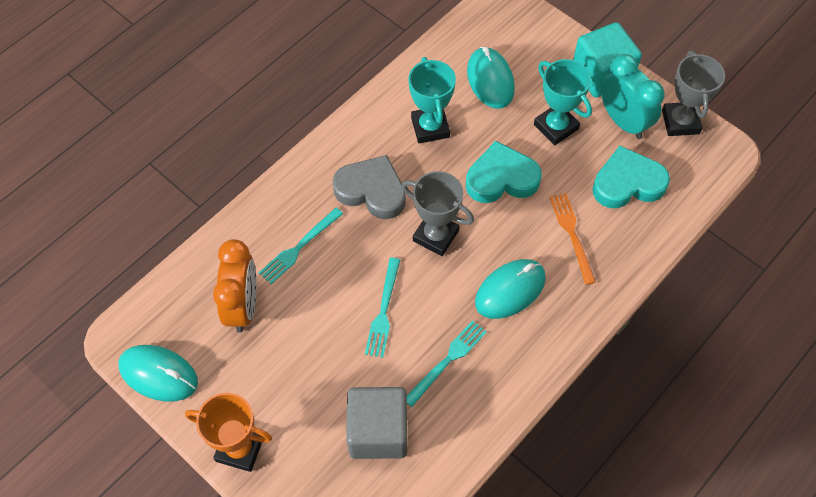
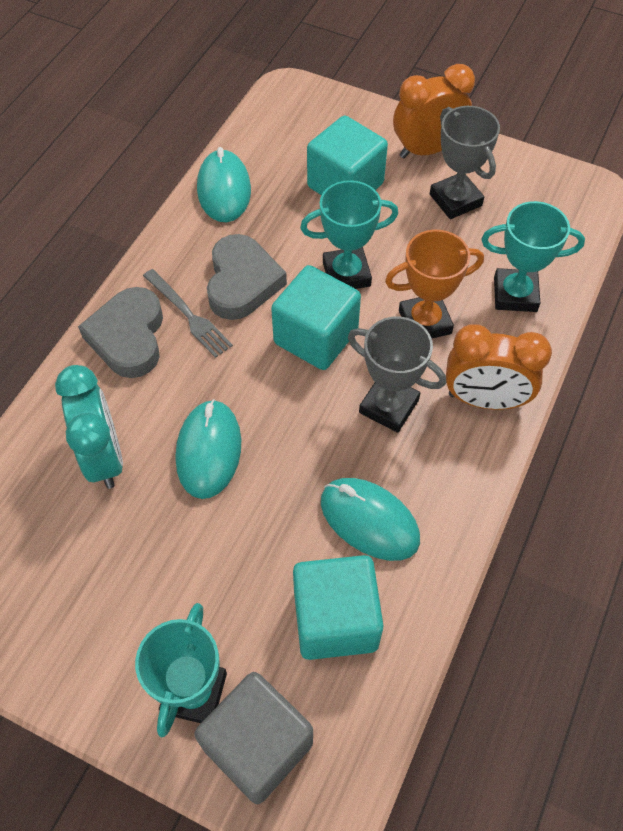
grey fork: none = 0 -> [143,269,233,358] = 1
grey heart: [332,155,406,219] = 1 -> [78,287,163,378] [207,234,287,320] = 2
orange clock: [213,239,257,333] = 1 -> [393,64,475,158] [446,324,552,410] = 2
orange fork: [550,193,596,285] = 1 -> none = 0
turquoise cube: [573,22,642,98] = 1 -> [271,265,361,370] [293,555,384,660] [307,116,388,195] = 3
turquoise fork: [259,208,343,284] [365,258,400,358] [407,320,487,407] = 3 -> none = 0
turquoise heart: [466,141,542,203] [592,146,670,208] = 2 -> none = 0
turquoise trophy: [408,57,456,143] [534,59,592,145] = 2 -> [135,603,227,738] [300,180,398,289] [482,201,585,312] = 3

